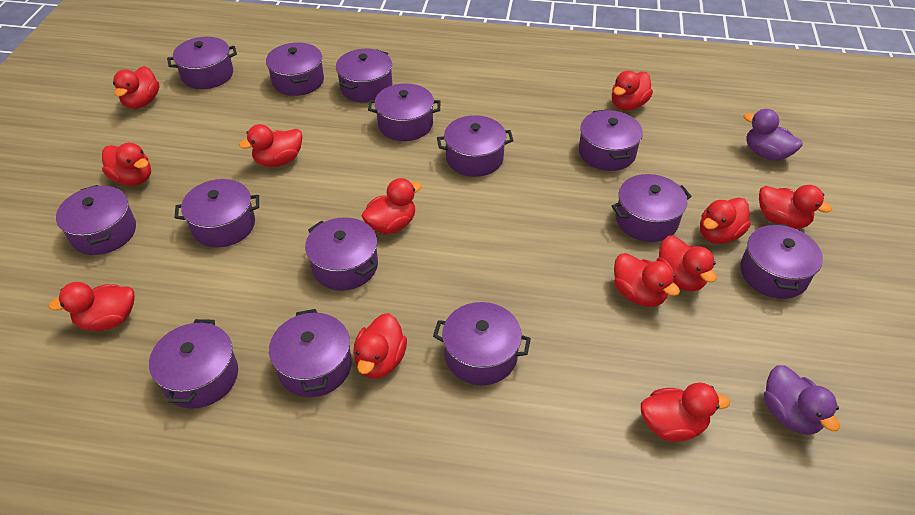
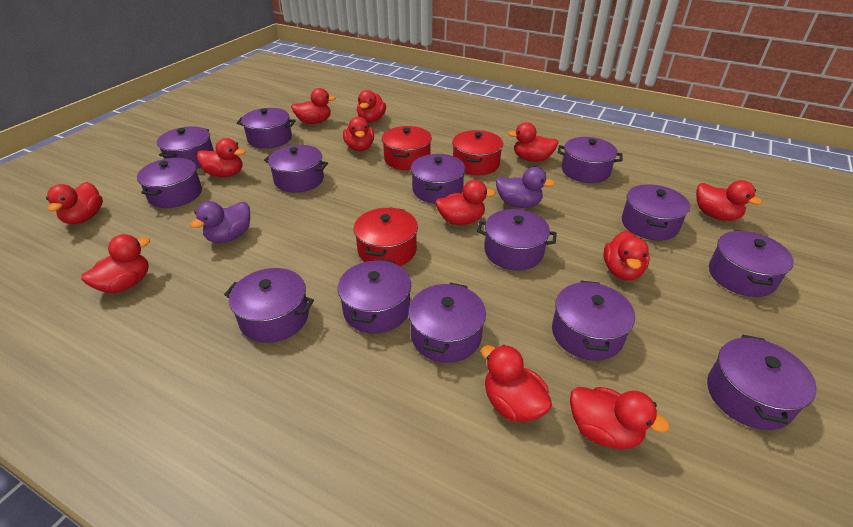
red pot: none = 0 -> [354,207,418,266] [382,126,432,170] [452,130,503,175] = 3

